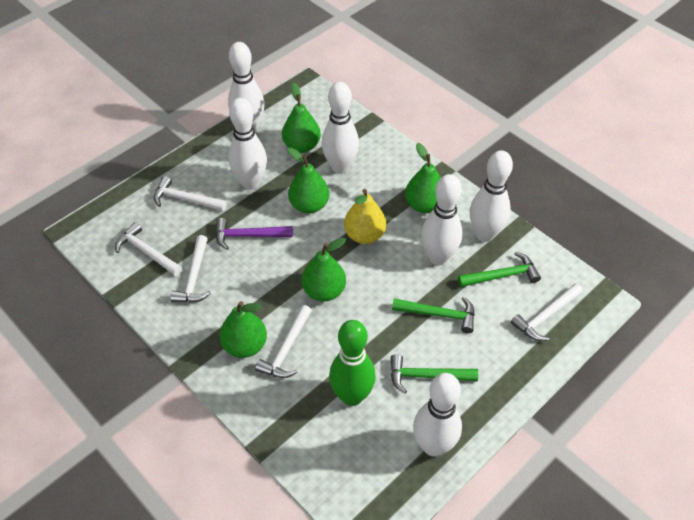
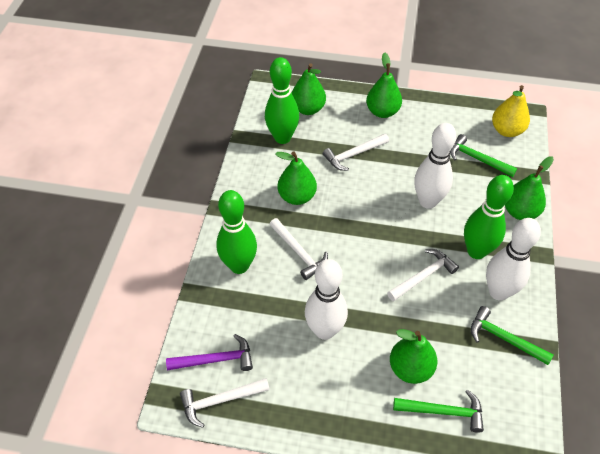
green bowling pin: [329,320,376,406] = 1 -> [216,190,257,274] [265,57,299,144] [464,175,514,259] = 3
white bowling pin: [228,42,265,132] [228,98,267,190] [322,82,359,174] [413,373,462,457] [421,174,463,265] [470,150,513,242] = 6 -> [305,259,348,340] [414,123,456,209] [486,218,541,300] = 3
white hammer: [115,222,182,276] [153,176,227,211] [170,235,211,303] [255,305,312,378] [511,283,583,341] = 5 -> [180,378,270,428] [270,218,328,280] [323,133,389,171] [387,249,459,301] = 4

